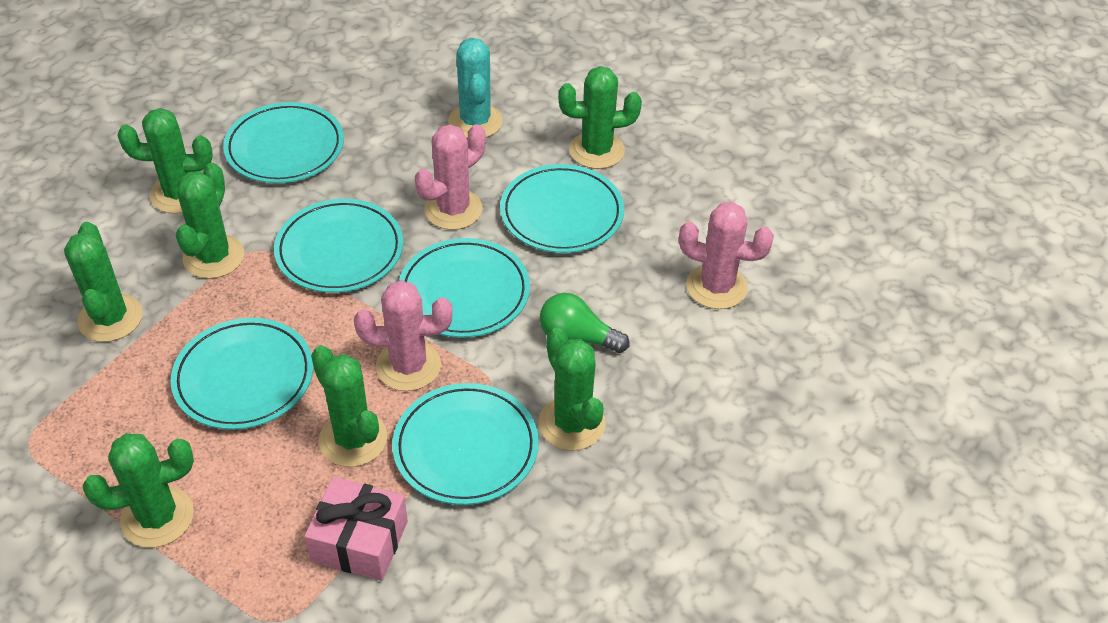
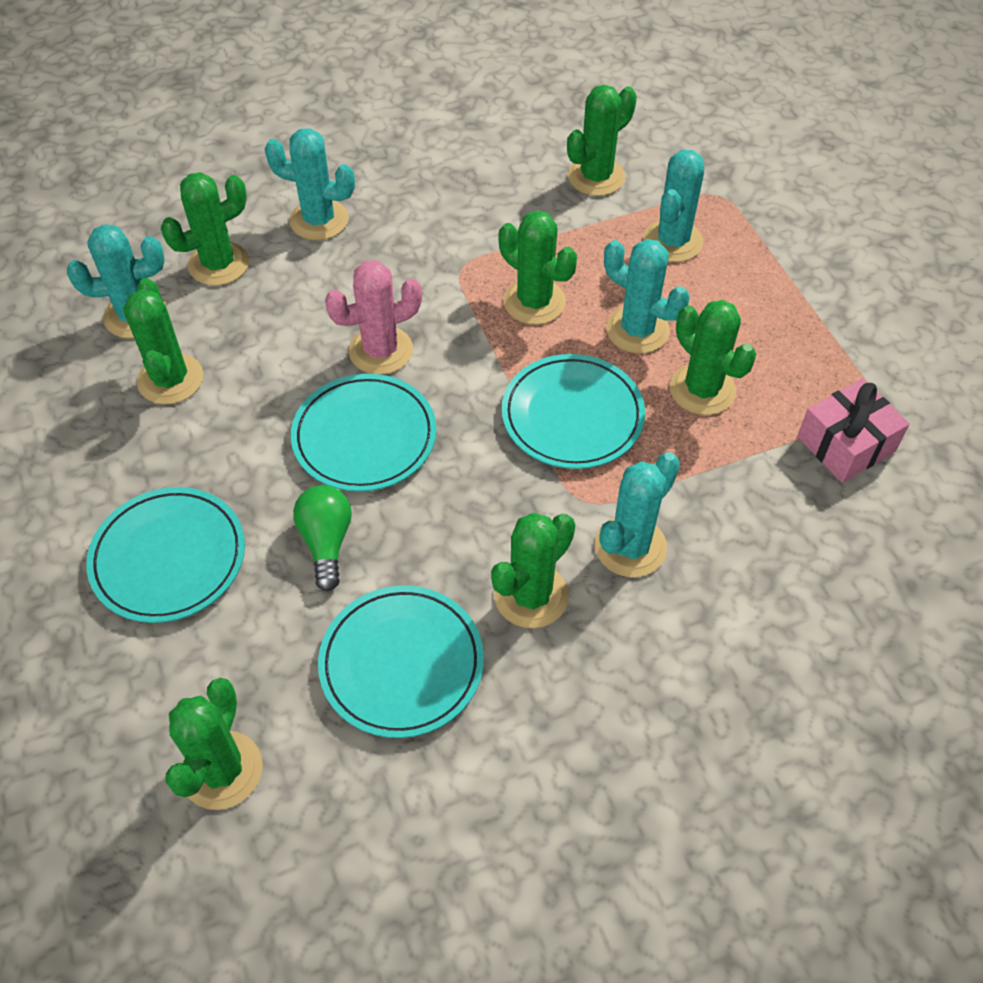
pink cactus: [354,280,453,391] [415,124,486,230] [679,202,774,309] = 3 -> [325,260,422,375] = 1
turquoise cactus: [448,38,503,139] = 1 -> [67,224,167,339] [265,128,355,240] [595,452,680,577] [604,239,690,353] [643,150,704,262] = 5
turquoise plate: [170,318,313,430] [223,102,344,183] [274,199,403,293] [392,383,539,505] [399,238,530,338] [500,164,624,253] = 6 -> [86,487,245,623] [291,374,437,492] [318,586,484,738] [502,354,645,469] = 4

